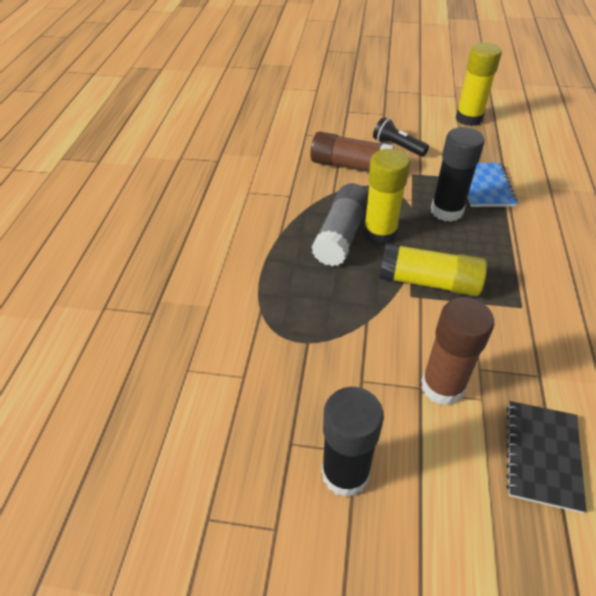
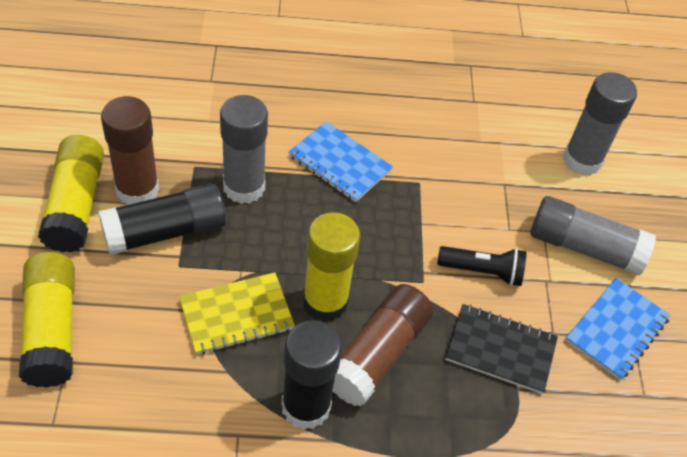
blue notebook: [468,163,517,207] = 1 -> [289,121,393,203] [565,278,670,380] = 2
grey glue stick: [311,183,368,266] = 1 -> [220,95,268,204] [530,196,656,276] [563,72,637,176] = 3
yellow notebook: none = 0 -> [179,272,295,355] = 1

